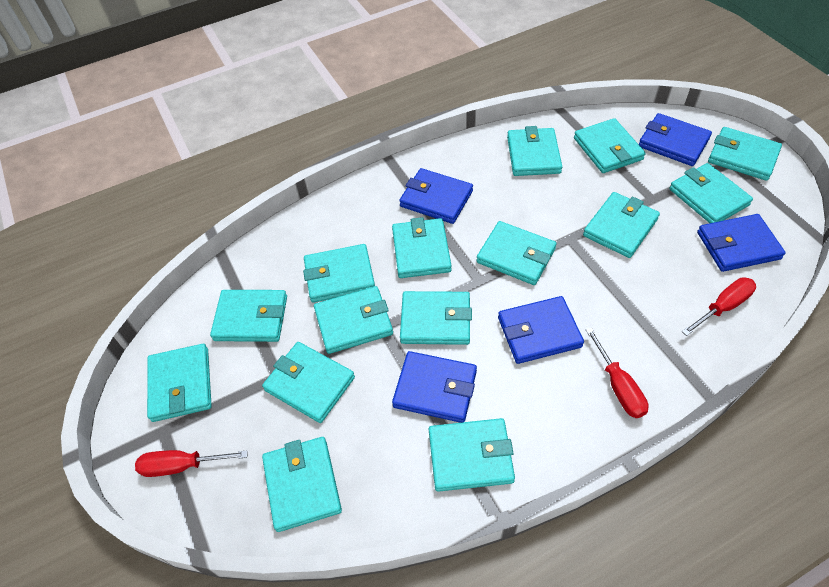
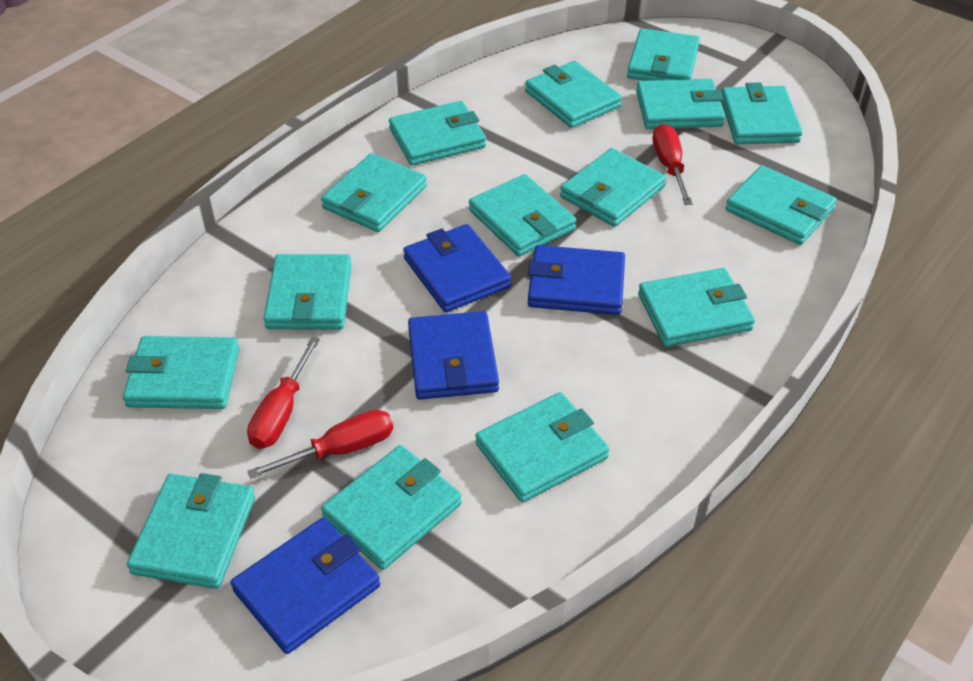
blue wallet: [392,351,477,423] [399,168,473,224] [498,296,584,364] [639,113,712,166] [697,214,786,272] = 5 -> [231,517,380,654] [403,224,511,312] [408,311,499,400] [528,245,625,315] = 4

